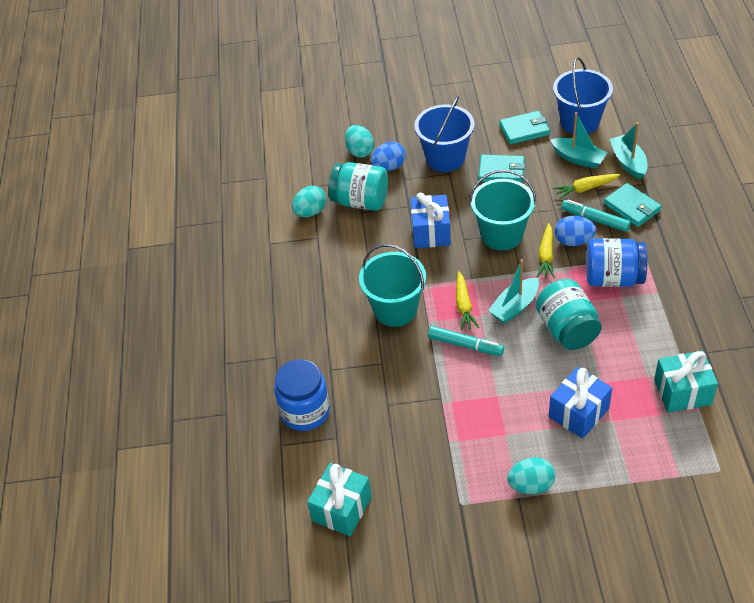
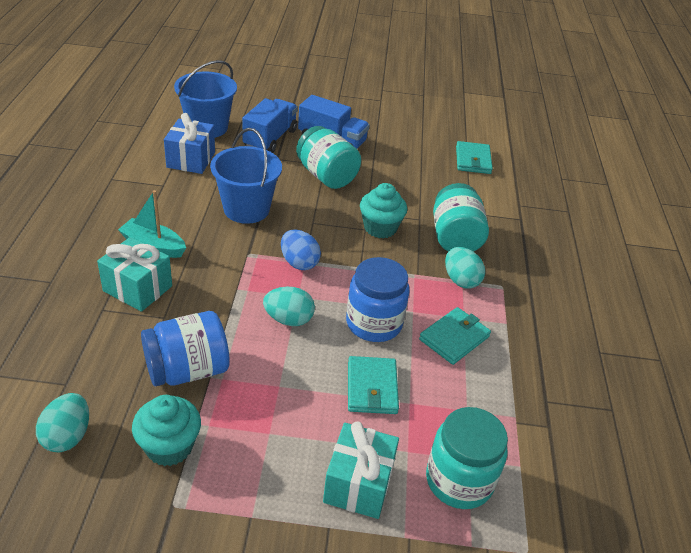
blue egg: [371,141,406,171] [555,216,596,246] = 2 -> [281,230,321,270] = 1
blue gift: [410,192,451,248] [549,367,612,439] = 2 -> [164,113,215,174] = 1
blue truck: none = 0 -> [242,98,298,153] [298,95,370,149] = 2
turquoise boat: [488,259,539,324] [551,112,608,169] [609,122,648,180] = 3 -> [118,190,186,258] = 1
turquoise bucket: [359,244,426,327] [469,170,536,251] = 2 -> none = 0
turquoise cupcake: none = 0 -> [132,395,201,466] [360,183,407,239] = 2
turquoise jar: [328,162,388,211] [535,279,602,350] = 2 -> [296,126,361,189] [426,407,508,509] [433,183,489,252] = 3
turquoise marker: [428,326,504,356] [561,200,631,232] = 2 -> none = 0
yellow carrot: [456,271,479,331] [537,223,555,278] [553,174,620,199] = 3 -> none = 0

